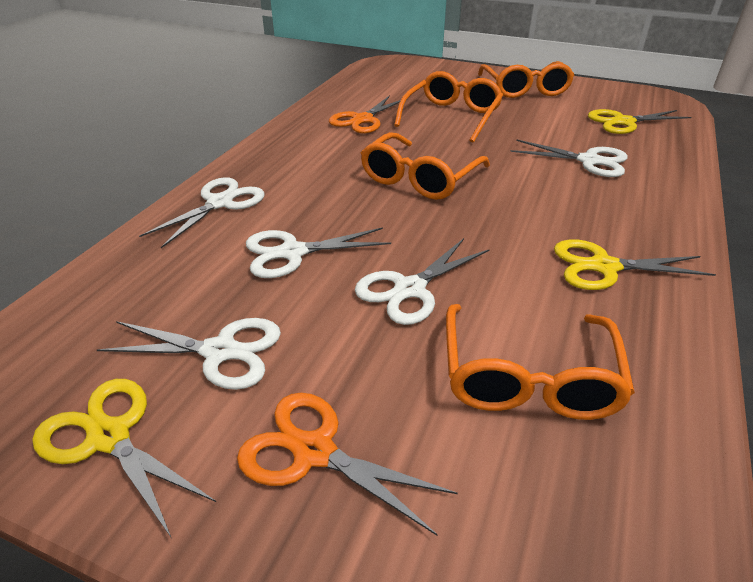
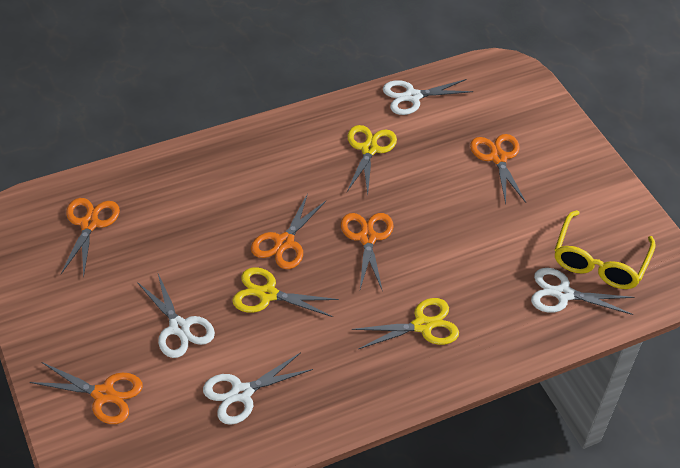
orange glasses: [361,132,490,200] [394,71,503,142] [446,304,635,420] [478,61,574,98] = 4 -> none = 0
orange scissors: [237,393,458,535] [329,95,401,134] = 2 -> [30,362,143,424] [61,198,120,277] [251,193,327,269] [341,213,394,292] [470,134,526,204] = 5
white scissors: [97,318,281,390] [139,177,265,248] [246,227,391,278] [355,238,490,325] [510,139,628,177] = 5 -> [137,274,215,358] [203,352,313,425] [383,79,473,115] [531,268,634,315] = 4
yellow glasses: none = 0 -> [555,210,656,289] = 1

